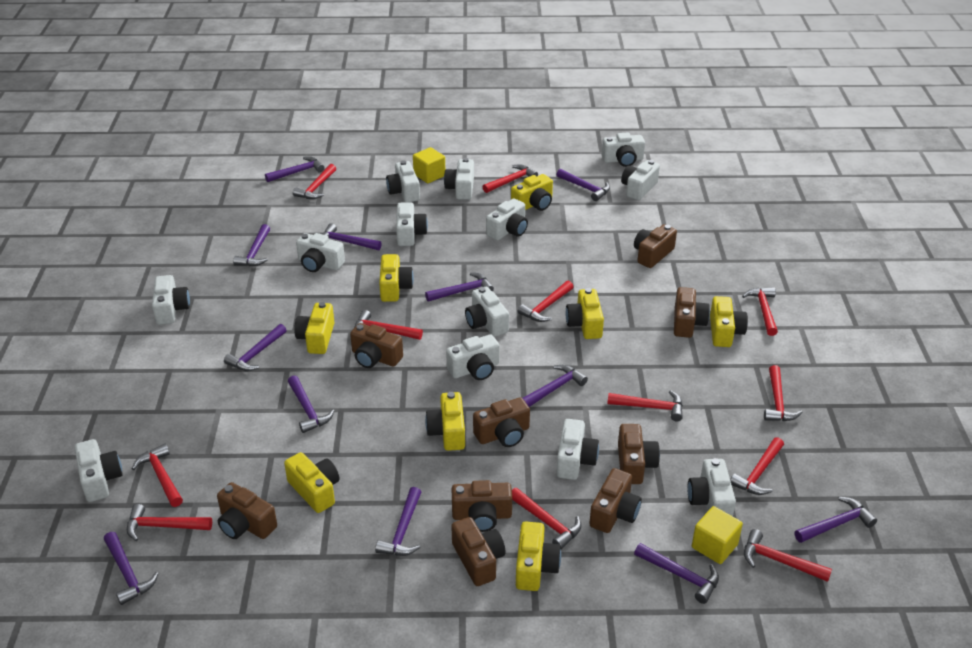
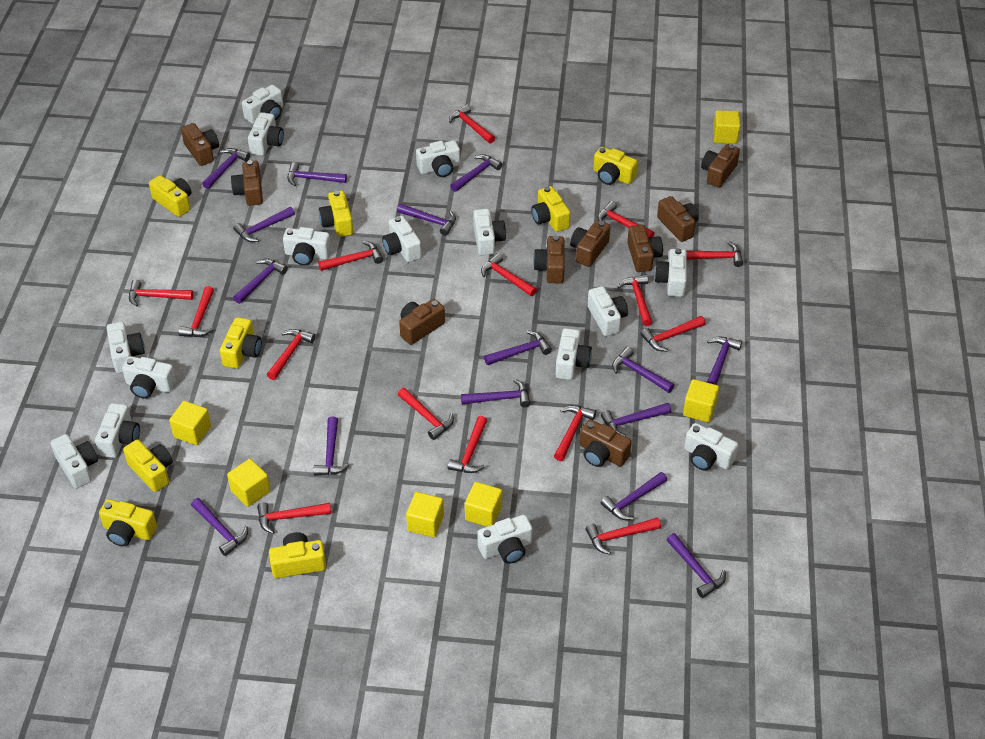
purple hammer: [104,532,159,605] [224,324,287,371] [233,224,270,266] [265,156,325,182] [288,375,334,433] [323,223,382,250] [375,487,421,556] [425,272,494,302] [523,365,588,407] [556,169,610,201] [634,543,719,604] [795,497,877,543] = 12 -> [191,498,248,556] [202,148,250,189] [233,207,295,242] [233,259,288,304] [288,162,347,186] [313,416,350,476] [397,204,456,236] [450,154,502,192] [461,379,531,407] [484,331,552,365] [601,403,671,436] [601,472,667,520] [612,347,674,393] [667,533,726,598] [707,337,742,385] = 15
red hammer: [127,504,212,541] [132,444,183,507] [293,164,336,199] [354,310,423,340] [483,164,538,193] [512,488,581,550] [518,281,573,322] [607,390,683,422] [730,437,784,495] [742,287,778,336] [744,529,832,582] [764,365,803,421] = 12 -> [129,280,193,306] [178,286,214,337] [257,502,331,534] [267,329,315,380] [318,241,383,271] [398,388,454,440] [448,416,487,473] [449,104,495,143] [481,253,537,296] [554,405,596,461] [585,517,661,555] [598,201,655,237] [618,274,652,326] [640,316,706,352] [686,242,743,267] = 15
white camera: [75,439,123,502] [152,275,190,325] [296,233,345,272] [386,160,420,202] [396,202,428,246] [444,158,474,200] [446,334,500,380] [465,287,509,337] [486,198,528,240] [556,419,599,480] [602,132,645,167] [621,160,660,200] [687,458,736,516] = 13 -> [51,434,98,489] [95,403,140,458] [107,322,145,373] [122,356,176,399] [242,85,283,124] [248,112,284,156] [283,227,331,266] [382,216,422,262] [416,140,460,177] [473,209,506,255] [478,515,533,564] [555,328,592,380] [587,286,628,336] [654,248,687,297] [684,423,738,471] = 15
yellow cube: [413,147,445,183] [692,506,743,564] = 2 -> [169,401,211,445] [227,459,270,507] [406,492,444,537] [465,482,502,527] [683,379,719,422] [713,110,740,144] = 6

